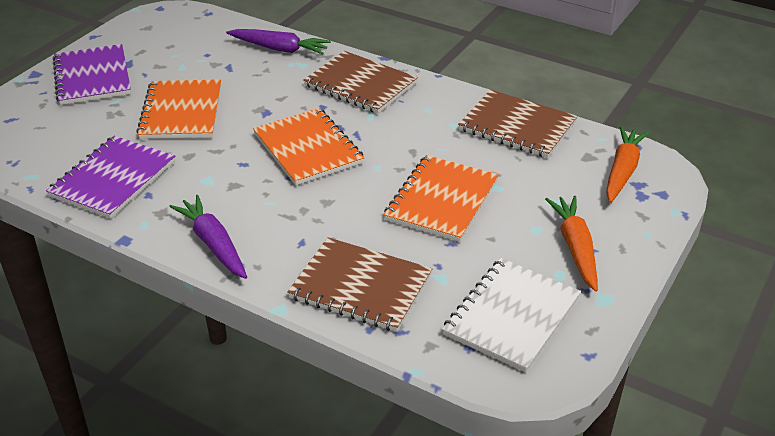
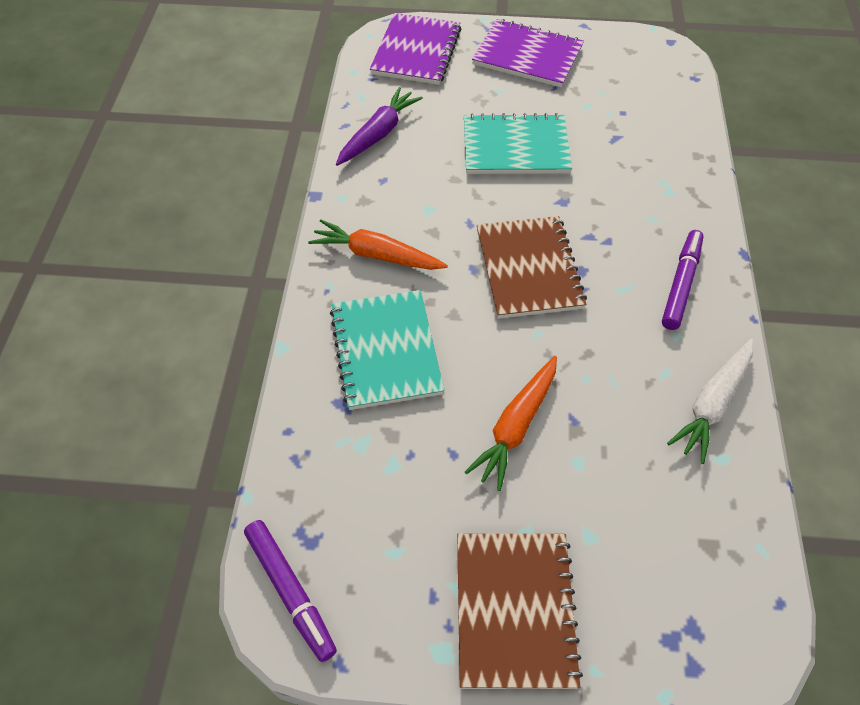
brown notebook: [287,237,432,332] [303,51,418,114] [458,90,578,158] = 3 -> [457,534,583,689] [477,216,587,319] = 2
orange notebook: [136,79,221,139] [253,108,365,185] [384,155,499,242] = 3 -> none = 0
purple carrot: [169,195,247,279] [226,29,331,55] = 2 -> [336,87,423,166] = 1
purple marker: none = 0 -> [244,520,337,662] [662,230,703,330] = 2
turquoise notebook: none = 0 -> [330,290,444,410] [464,113,572,174] = 2
white carrot: none = 0 -> [667,339,753,464] = 1
white notebook: [442,258,581,372] = 1 -> none = 0

